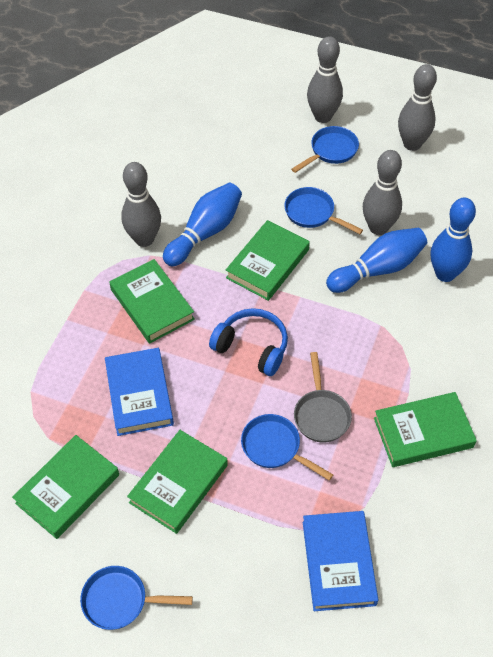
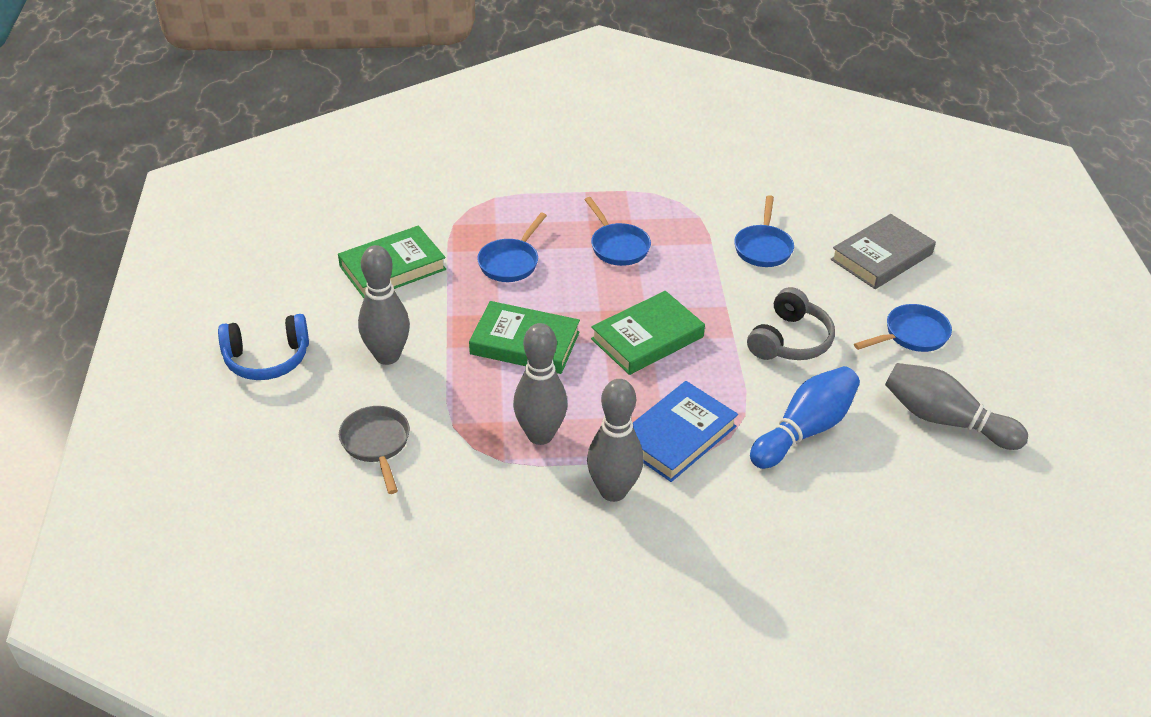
blue book: [105,348,174,436] [303,511,378,611] = 2 -> [633,381,738,482] = 1
blue bowling pin: [163,183,242,266] [326,228,427,293] [431,198,476,282] = 3 -> [750,366,860,469] = 1
green book: [12,435,119,539] [109,259,195,344] [127,430,228,534] [226,220,310,301] [374,392,477,467] = 5 -> [338,226,446,298] [469,301,580,374] [591,291,705,375] = 3
grey book: none = 0 -> [830,214,936,289] = 1
grey headphones: none = 0 -> [747,287,835,360] = 1

